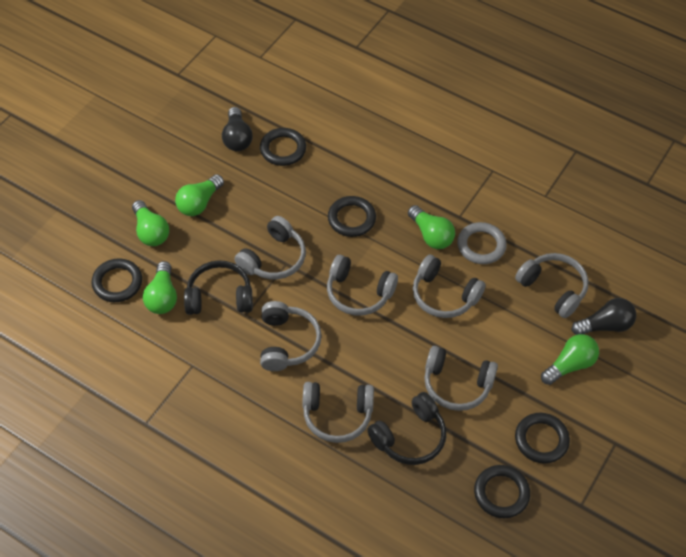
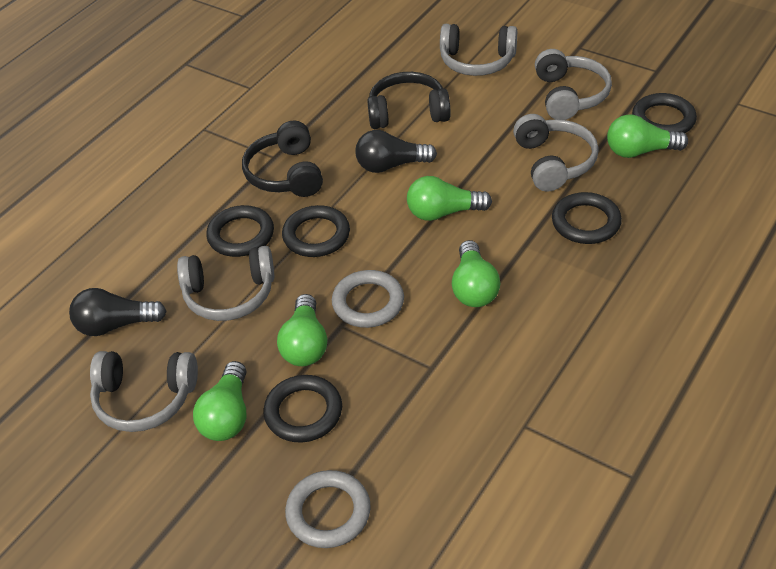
grey headphones: [235,216,306,279] [260,301,322,371] [302,382,374,443] [327,255,398,315] [413,255,486,318] [424,346,498,411] [515,253,588,318] = 7 -> [90,351,198,432] [177,246,274,321] [440,24,517,76] [513,114,599,192] [535,49,612,120] = 5
grey ring: [457,222,507,264] = 1 -> [285,470,371,548] [332,270,404,328] = 2

